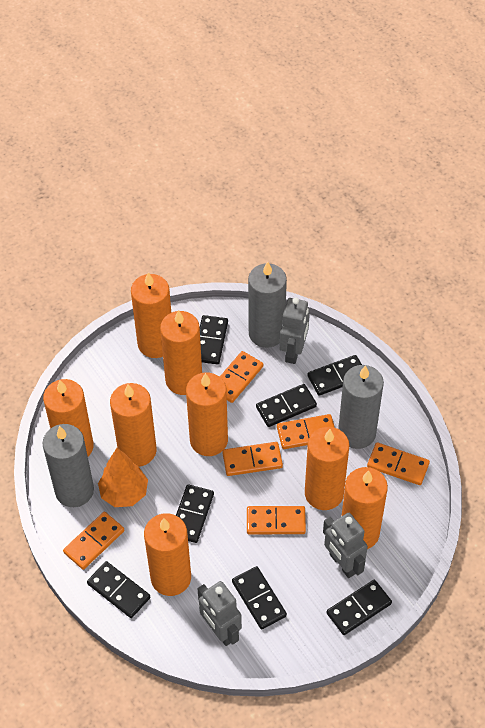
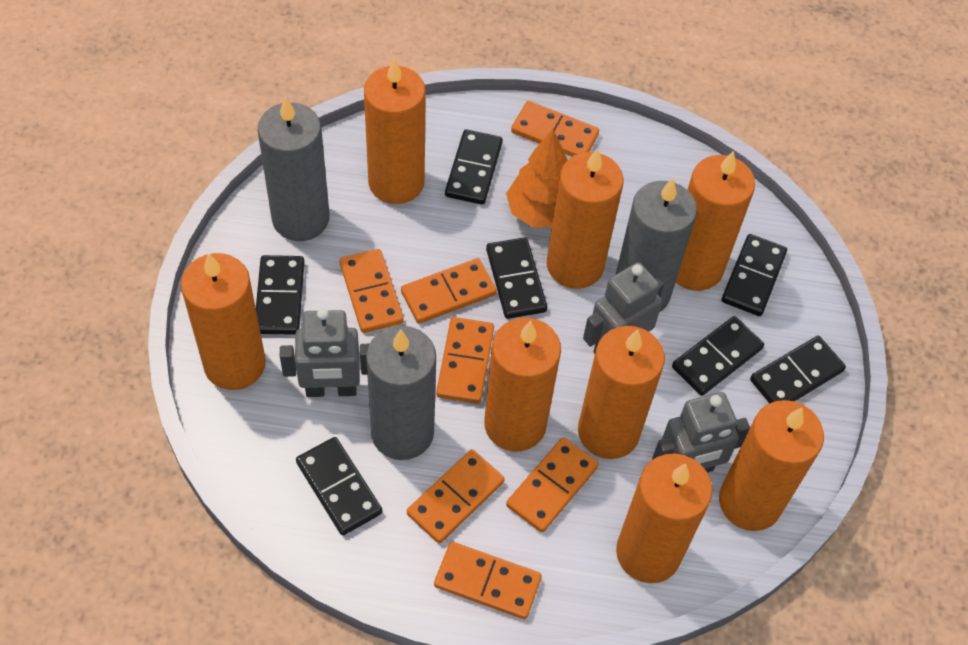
orange domino: [63,512,124,570] [220,351,263,403] [222,442,283,476] [247,506,306,534] [277,414,335,449] [367,443,430,485] = 6 -> [340,249,404,333] [401,258,497,324] [407,449,505,544] [434,542,542,619] [436,317,494,404] [506,437,599,533] [511,101,599,157] = 7

